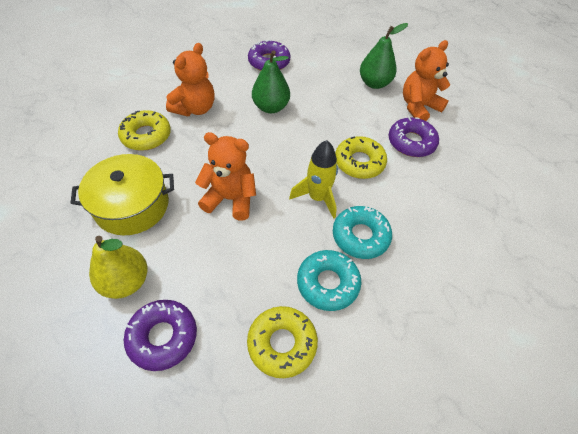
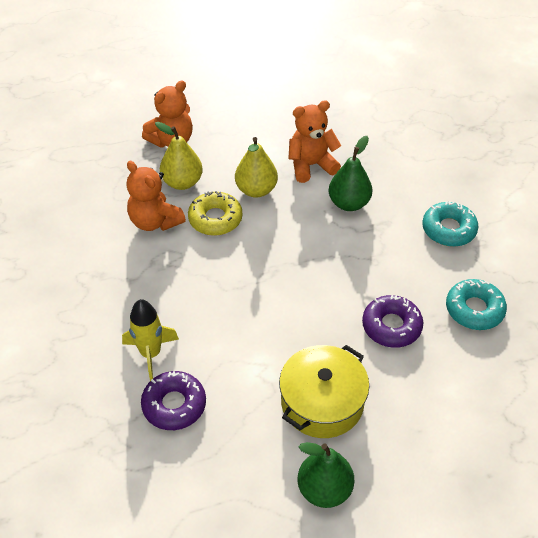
purple donut: [124,300,197,371] [248,40,290,71] [389,117,439,157] = 3 -> [141,371,206,430] [362,295,423,348] = 2
yellow donut: [118,110,171,151] [247,306,318,378] [335,136,387,179] = 3 -> [188,191,242,236] = 1
yellow pear: [89,236,147,299] = 1 -> [155,122,203,190] [235,137,278,198] = 2

